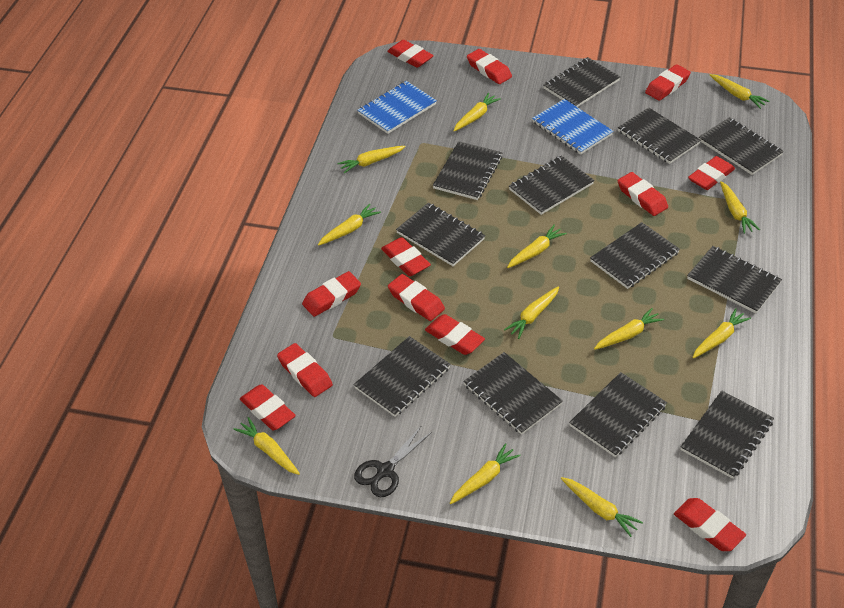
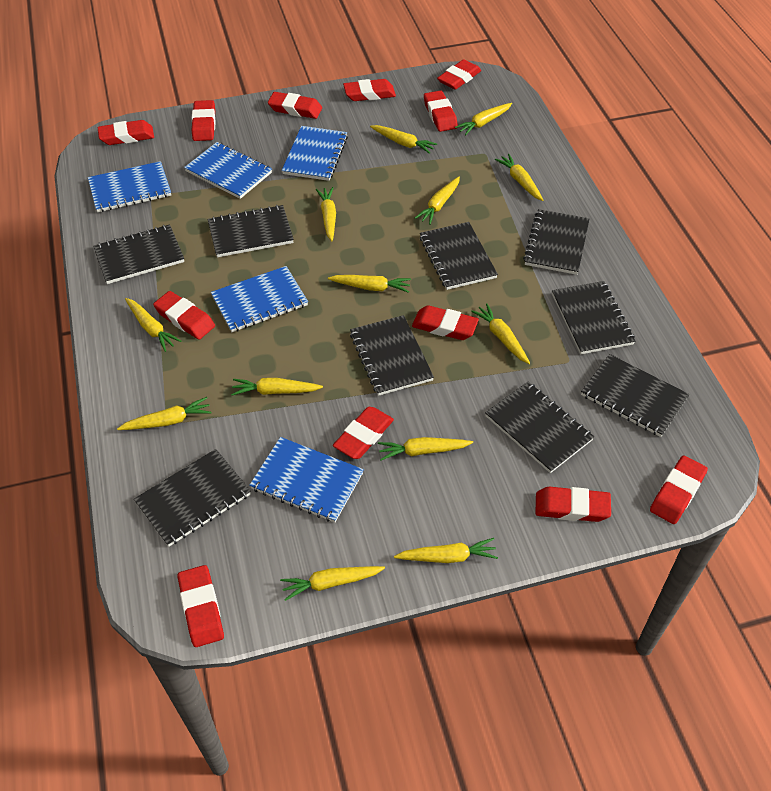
black notebook: [354,336,451,417] [396,203,485,266] [433,141,502,200] [463,352,563,435] [509,155,595,215] [543,57,620,107] [569,372,667,457] [590,222,680,289] [618,107,701,164] [681,390,774,479] [687,246,782,313] [699,117,784,175] = 12 -> [93,224,184,284] [134,449,251,547] [207,205,294,257] [350,315,434,396] [420,222,498,290] [485,381,594,473] [523,209,590,275] [552,281,635,354] [581,354,689,437] = 9
black scissors: [354,425,432,497] = 1 -> none = 0
blue notebook: [357,81,437,134] [532,99,613,155] = 2 -> [88,161,171,212] [184,142,272,199] [211,266,308,332] [249,437,364,523] [282,126,348,181] = 5
yellow carrot: [233,417,300,475] [318,204,381,246] [338,146,405,174] [450,443,521,504] [453,93,501,131] [504,286,559,339] [507,225,567,268] [561,477,643,537] [594,308,664,350] [692,308,751,358] [710,74,769,109] [720,181,760,234] = 12 -> [117,397,212,430] [125,298,182,352] [231,378,323,396] [280,566,385,601] [316,187,336,241] [328,275,411,293] [370,125,437,154] [378,437,473,460] [394,538,498,563] [415,177,460,225] [455,103,512,136] [471,303,530,364] [495,154,543,201] = 13

